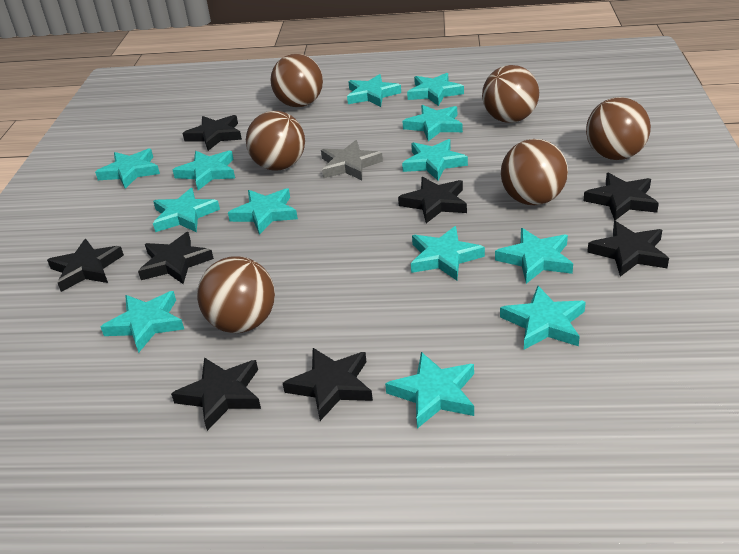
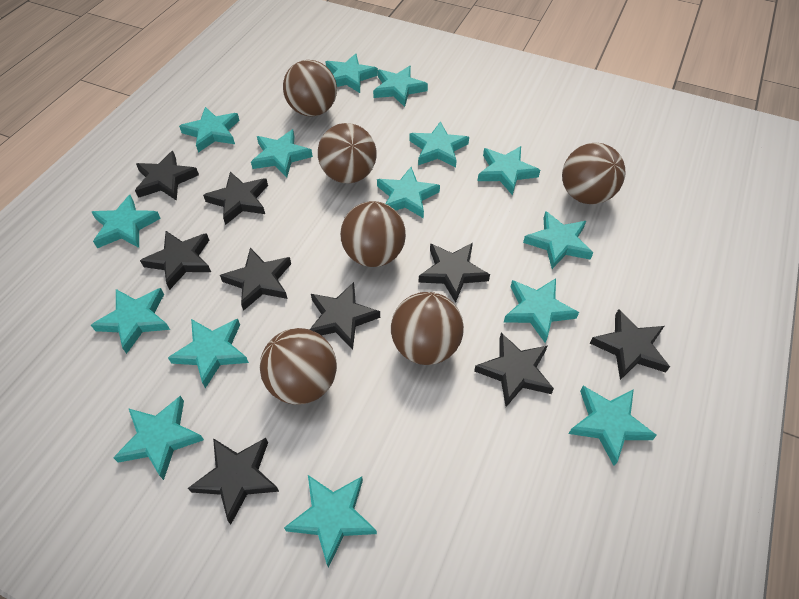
black star: [47,239,124,292] [138,232,214,284] [171,357,261,431] [182,115,242,151] [283,348,373,421] [398,177,467,223] [583,173,659,221] [587,221,669,277] = 8 -> [135,151,199,201] [140,231,211,290] [188,438,279,524] [203,172,268,225] [220,248,291,311] [310,282,380,350] [418,243,490,303] [474,333,554,407] [590,309,670,380] = 9
grey star: [321,140,383,180] = 1 -> none = 0
turquoise star: [95,148,160,189] [101,291,184,353] [153,188,220,232] [173,151,235,190] [228,188,298,235] [347,74,401,107] [385,352,474,429] [402,105,463,141] [402,139,468,181] [407,73,464,106] [411,226,485,281] [495,228,573,284] [500,286,586,350] = 13 -> [91,288,170,354] [92,195,161,248] [113,396,204,480] [168,319,249,388] [179,107,240,153] [251,129,313,177] [284,475,377,568] [325,53,378,93] [373,66,428,107] [377,167,440,219] [409,121,469,168] [477,146,540,195] [504,278,579,343] [523,211,593,269] [569,386,657,466] = 15

